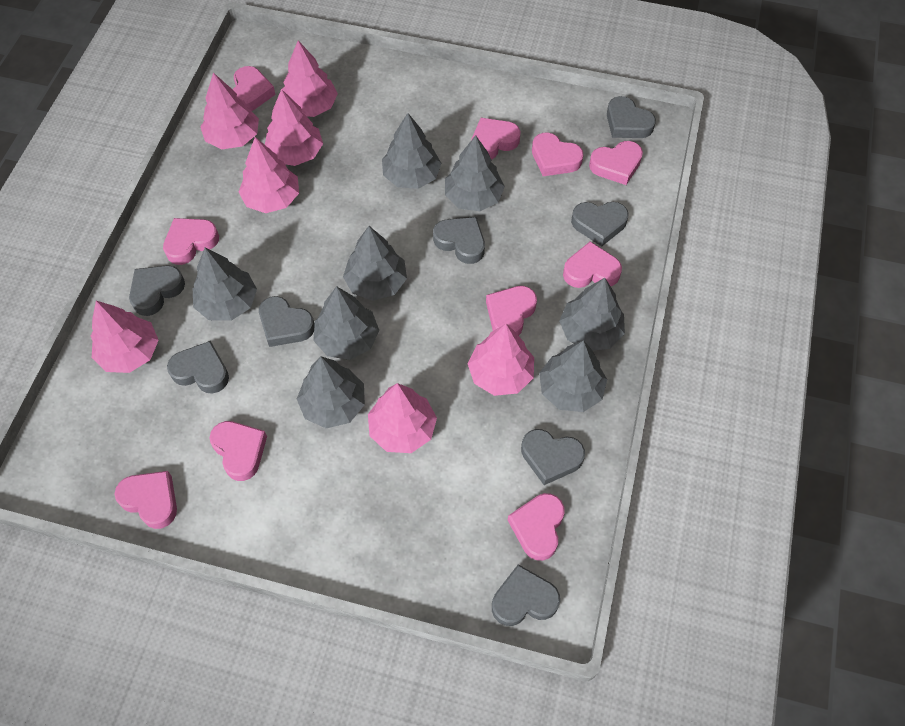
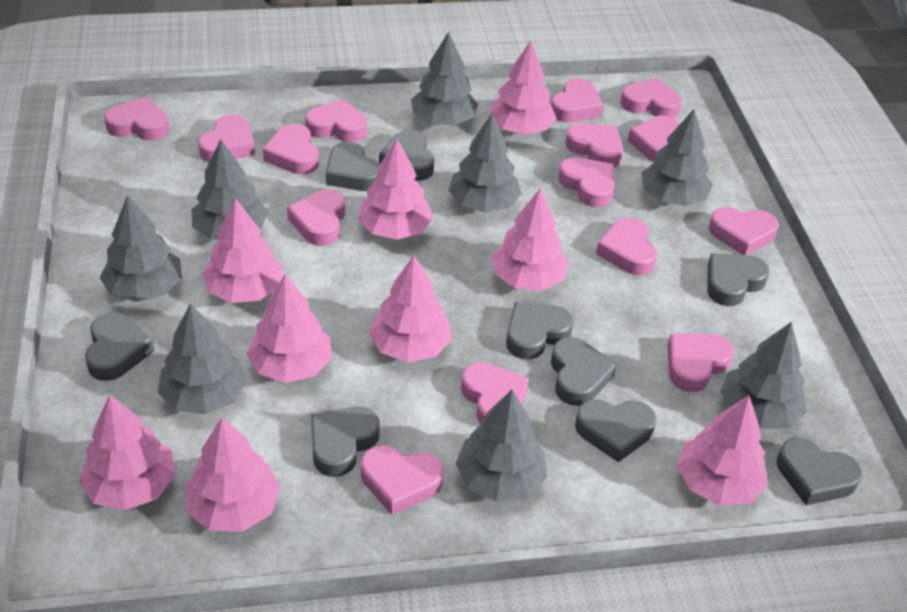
grey heart: [129,265,185,316] [167,341,229,393] [259,296,315,347] [433,217,485,264] [492,564,560,626] [521,429,585,485] [571,202,629,247] [607,96,656,138] = 8 -> [85,312,154,381] [311,407,380,477] [326,142,380,191] [379,130,434,181] [506,302,574,359] [551,337,617,406] [575,399,656,462] [707,253,770,306] [777,437,862,505] = 9
pink heart: [114,471,177,529] [163,218,219,265] [209,421,267,481] [232,66,276,111] [471,118,520,160] [486,286,537,336] [508,493,565,561] [532,132,583,176] [563,242,622,288] [589,141,643,185] = 10 -> [104,97,169,141] [198,114,255,162] [263,123,319,174] [287,189,345,246] [305,99,367,142] [361,446,443,515] [461,362,529,424] [551,78,604,122] [558,157,614,207] [566,123,623,167] [596,217,657,275] [621,78,682,118] [628,115,680,162] [667,334,734,392] [709,207,779,255] = 15
pink tree: [91,301,159,373] [201,73,259,149] [238,137,299,213] [265,89,323,166] [282,40,338,117] [368,383,437,453] [467,324,534,396] = 7 -> [79,395,176,511] [186,418,281,532] [202,198,283,303] [247,274,332,383] [358,139,433,240] [369,255,452,362] [489,41,557,135] [491,189,569,291] [677,395,768,506] = 9

